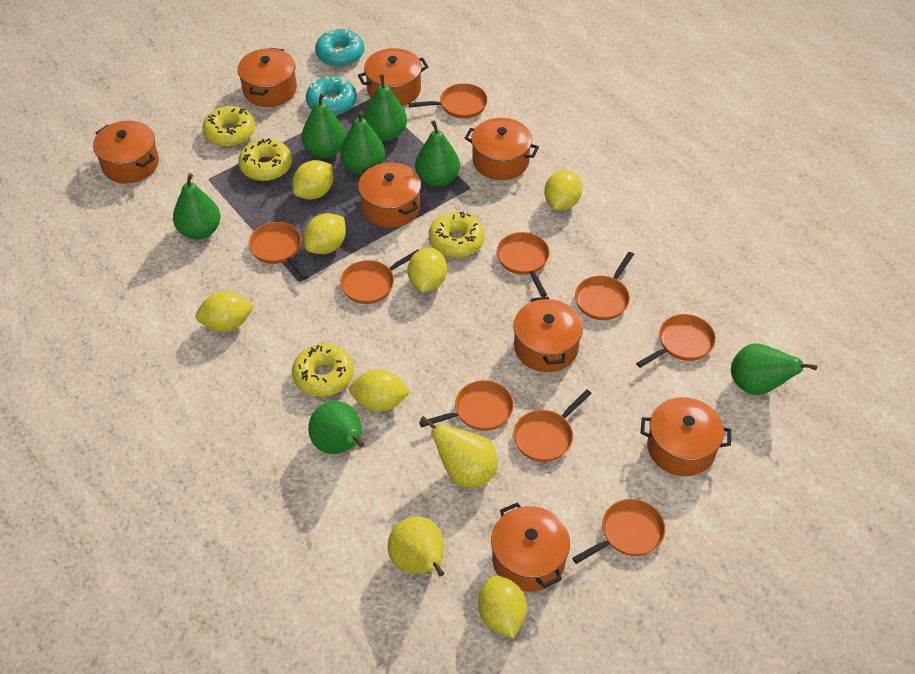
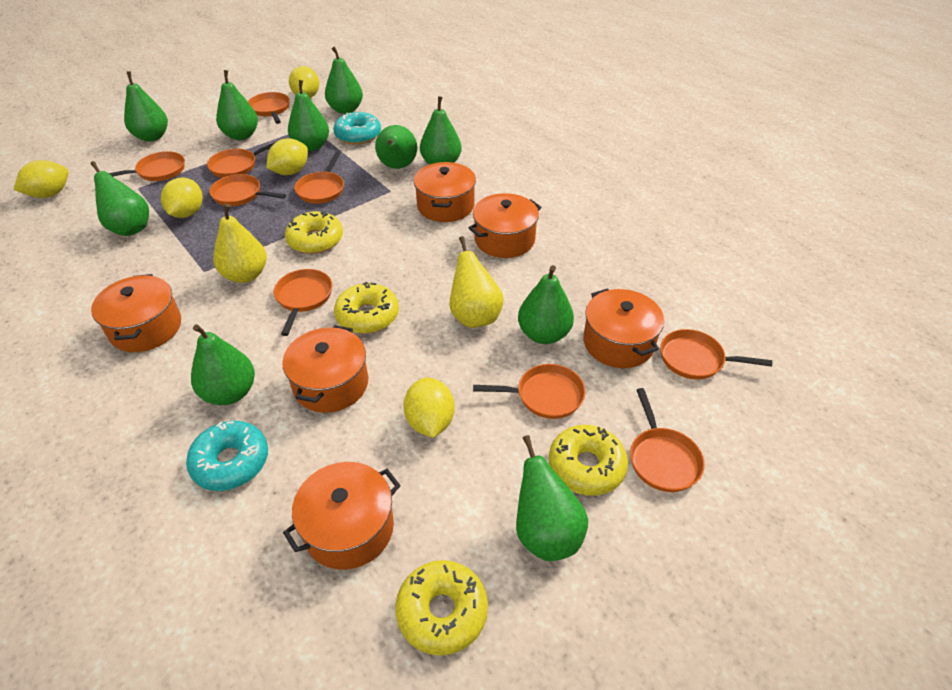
green pear: [173,173,220,240] [301,93,346,158] [308,401,364,454] [340,111,385,174] [364,74,407,141] [415,120,460,187] [731,343,817,395] = 7 -> [90,161,149,236] [124,71,168,142] [191,324,255,405] [216,70,258,140] [288,80,329,151] [325,46,363,114] [375,125,417,169] [420,96,462,165] [516,435,588,561] [518,265,574,344] = 10
orange pot: [93,121,159,183] [237,48,297,107] [358,48,428,106] [358,163,421,228] [465,118,539,180] [491,502,570,592] [513,296,583,372] [640,397,731,476] = 8 -> [91,274,181,352] [282,325,368,413] [283,462,401,570] [414,162,476,222] [469,193,542,258] [583,288,664,368] = 6
yellow lemon: [196,291,254,332] [292,160,333,200] [304,213,346,254] [349,369,411,412] [408,247,447,292] [478,575,527,639] [544,169,582,210] = 7 -> [14,160,68,198] [161,178,203,218] [267,138,308,175] [289,66,319,98] [403,377,455,438] = 5

